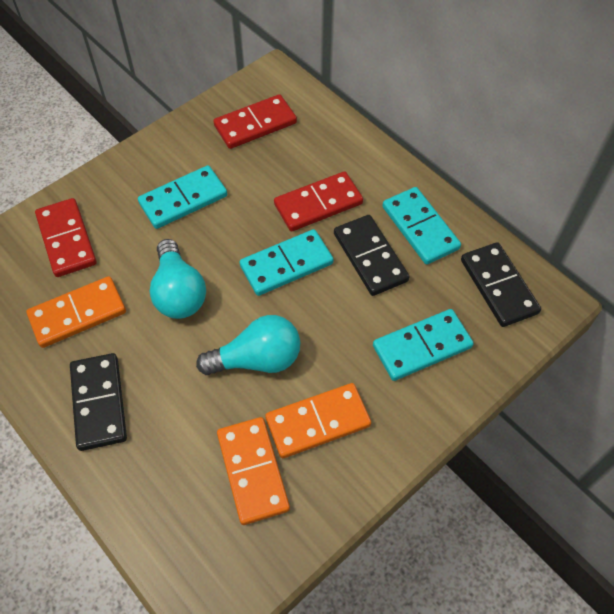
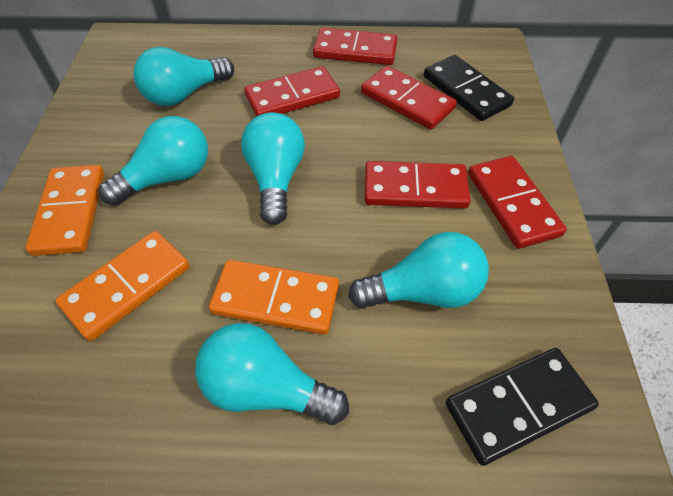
black domino: [70,353,127,451] [334,215,410,296] [461,242,541,327] = 3 -> [424,55,514,121] [446,348,599,466] = 2
red domino: [35,198,97,277] [213,94,297,149] [274,171,363,232] = 3 -> [244,66,340,116] [313,28,397,65] [361,66,457,130] [365,161,471,209] [468,156,567,249] = 5
turquoise domino: [138,165,227,229] [240,229,334,296] [373,309,474,381] [382,187,461,265] = 4 -> none = 0
turquoise light bulb: [150,239,206,319] [196,315,300,375] = 2 -> [99,116,208,206] [133,47,234,106] [195,323,349,425] [241,112,305,225] [348,232,489,309] = 5

